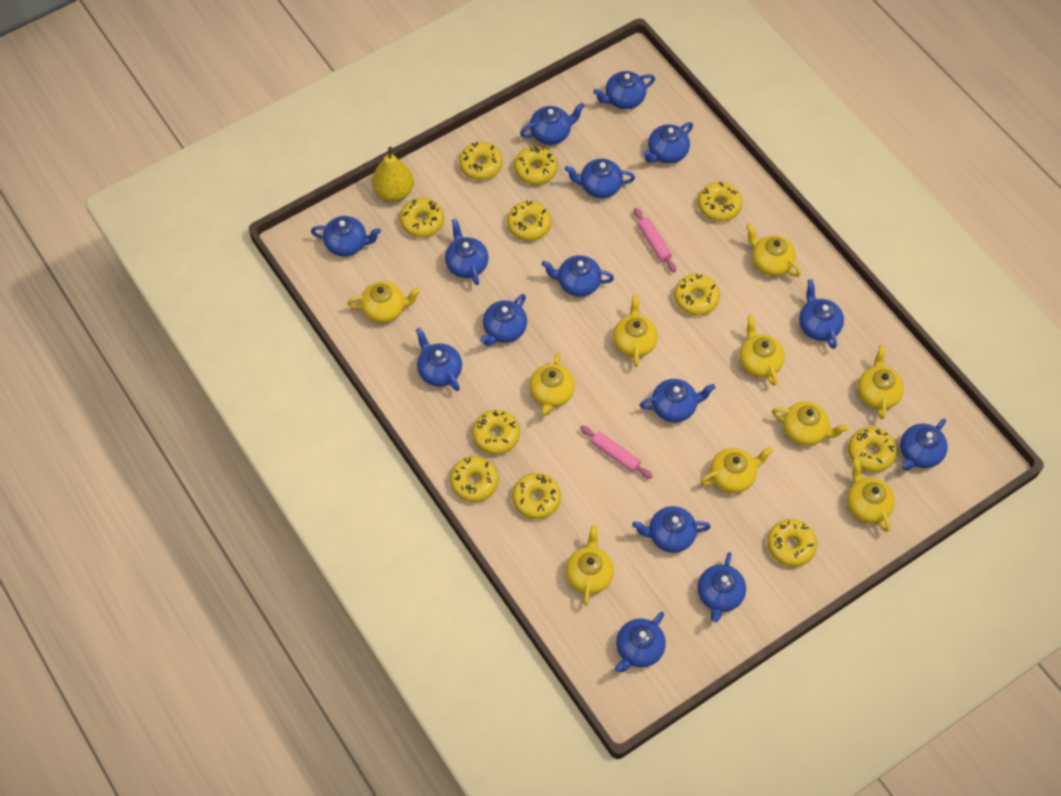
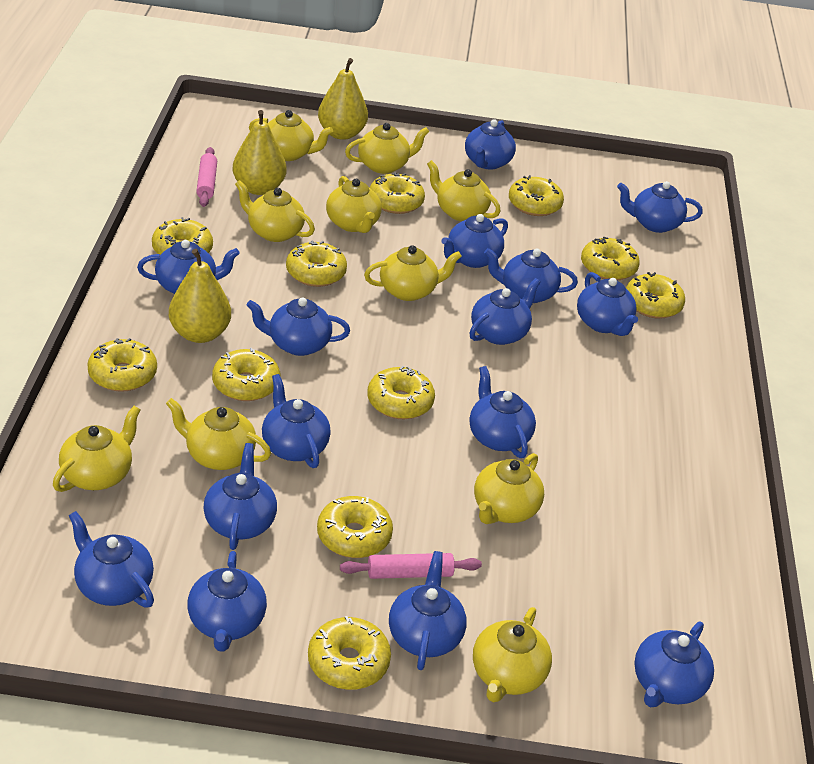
yellow pear: [372,147,414,202] = 1 -> [169,249,231,343] [233,110,287,195] [318,58,368,140] = 3

